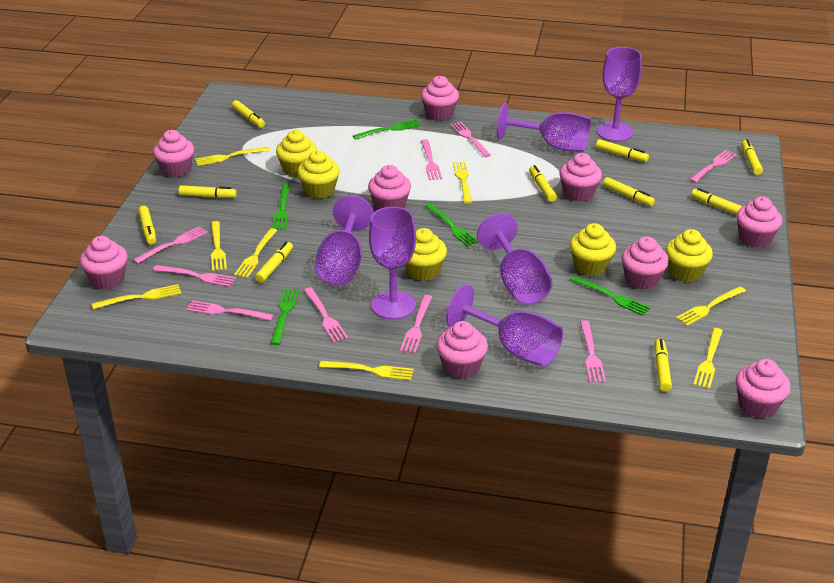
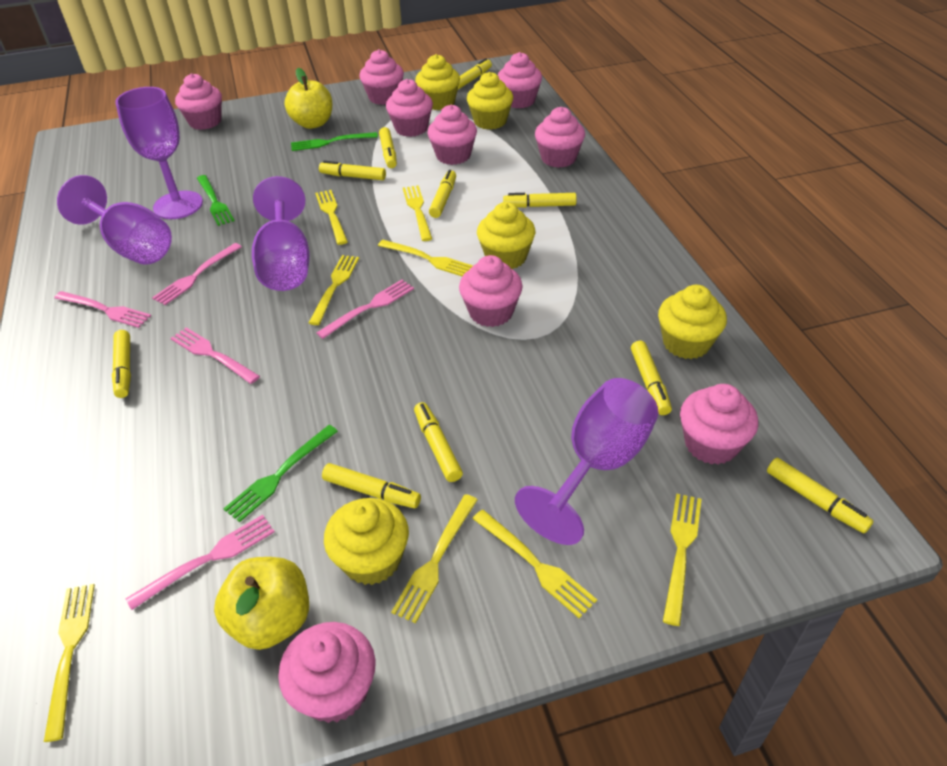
green fork: [270,289,299,345] [272,184,290,230] [353,119,421,140] [425,204,478,247] [570,275,651,316] = 5 -> [197,175,234,226] [223,425,338,522] [291,132,378,151] = 3
pink fork: [133,226,208,264] [153,265,236,287] [186,300,274,321] [304,287,348,342] [400,295,432,353] [421,139,442,180] [450,122,491,157] [580,320,606,383] [689,150,737,183] = 9 -> [54,291,151,328] [126,515,275,610] [152,243,242,305] [171,327,260,384] [317,280,414,339] = 5
purple goblet: [315,195,374,285] [369,207,416,319] [446,284,563,367] [477,213,553,305] [497,102,591,152] [597,47,642,142] = 6 -> [57,175,172,265] [115,87,203,219] [252,176,310,291] [515,378,659,545] = 4
yellow apple: none = 0 -> [214,557,309,650] [284,68,332,129] = 2

